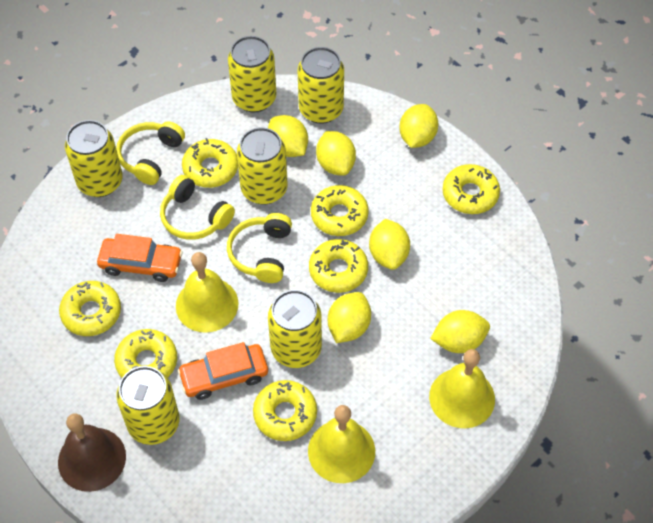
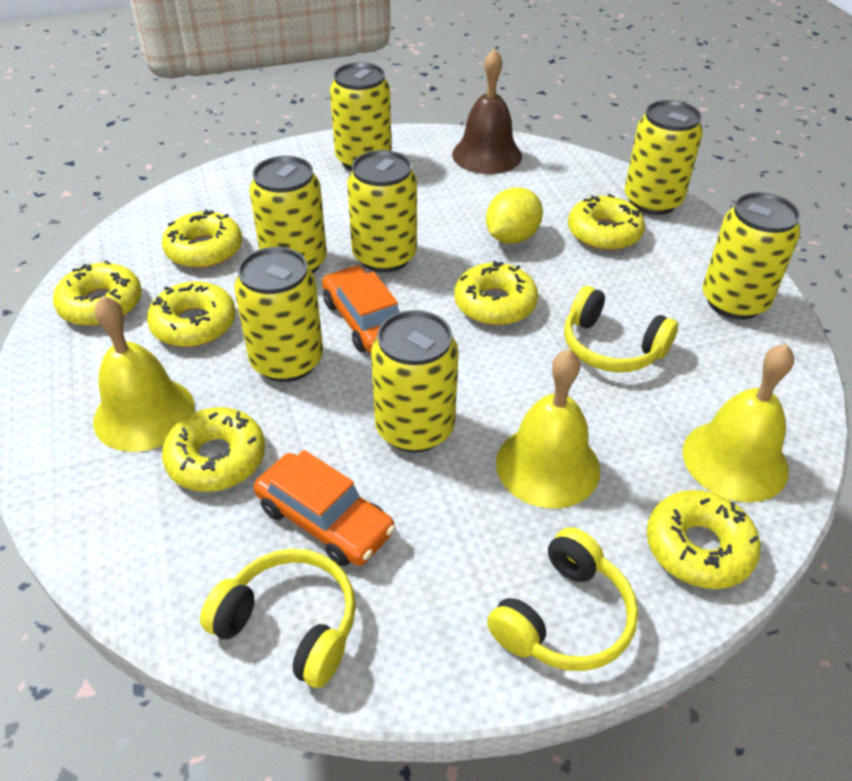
yellow can: [65,120,123,197] [116,366,179,445] [228,36,276,113] [237,127,287,205] [268,290,322,368] [298,47,344,124] = 6 -> [234,247,323,382] [249,156,327,273] [330,62,391,171] [347,150,417,273] [371,310,459,453] [624,100,703,215] [703,192,800,320] = 7
yellow lemon: [268,115,308,157] [316,131,356,176] [328,292,371,343] [369,219,410,270] [399,104,438,148] [430,310,490,353] = 6 -> [486,187,543,244] = 1

